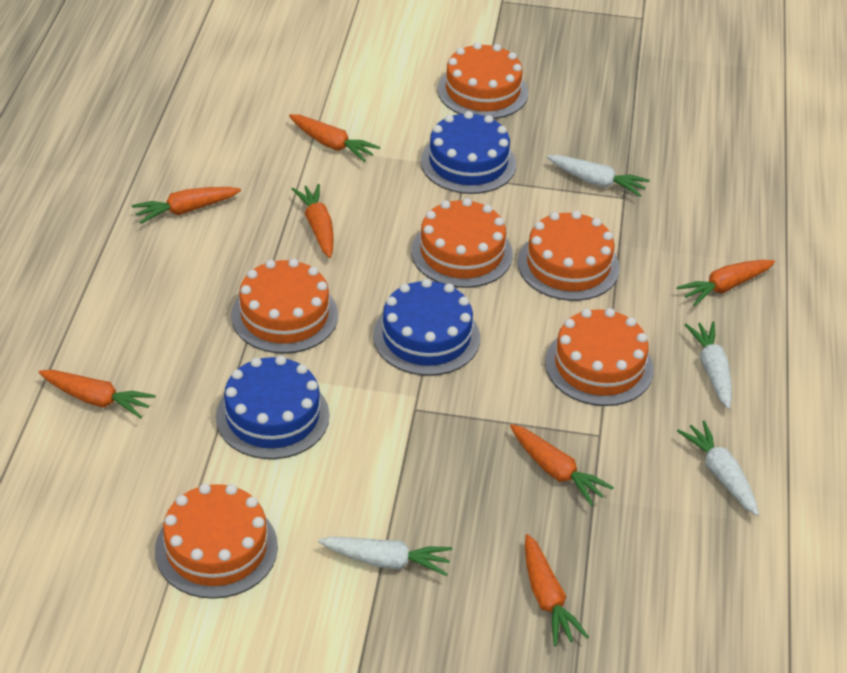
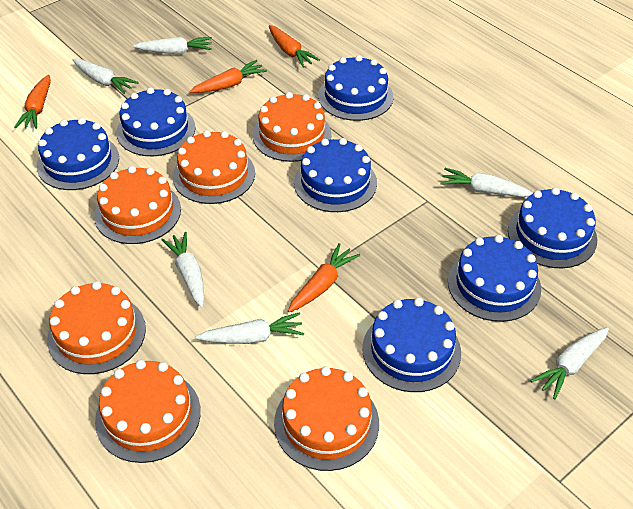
blue cake: [216,355,329,459] [373,279,480,376] [421,111,516,194] = 3 -> [37,118,119,190] [116,87,196,156] [294,138,377,212] [318,55,393,121] [362,298,461,392] [448,235,541,322] [508,187,597,268] = 7
orange carrot: [39,370,156,419] [132,187,241,224] [289,114,380,162] [292,184,334,258] [510,424,614,506] [525,534,589,646] [676,260,775,306] = 7 -> [14,75,51,129] [190,60,267,93] [269,25,320,68] [288,243,360,312] = 4
white carrot: [318,536,452,576] [547,155,650,197] [677,420,759,516] [685,321,732,409] = 4 -> [73,59,139,94] [133,37,212,54] [161,232,204,307] [196,312,304,344] [440,168,533,197] [530,327,609,399] = 6

